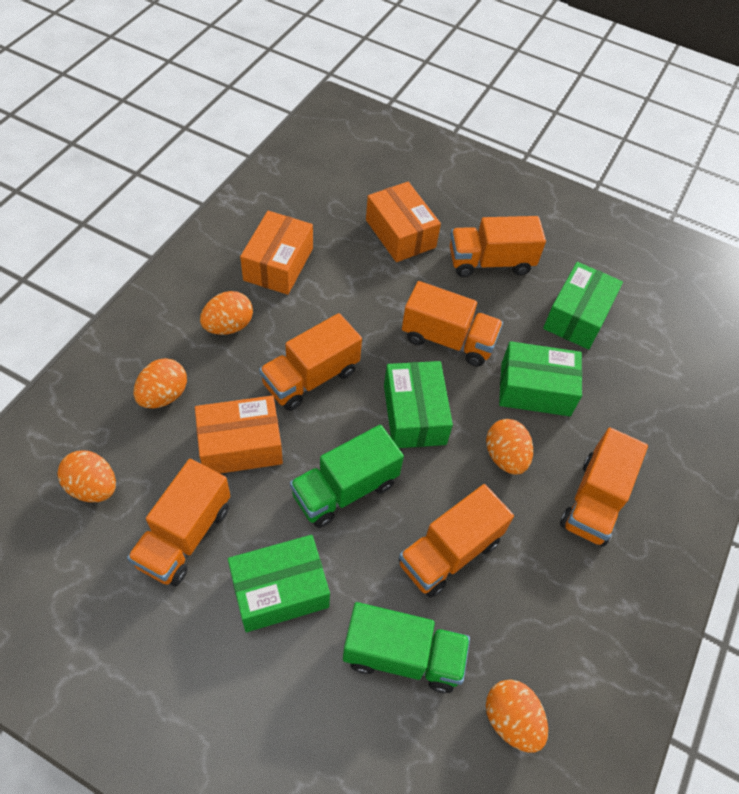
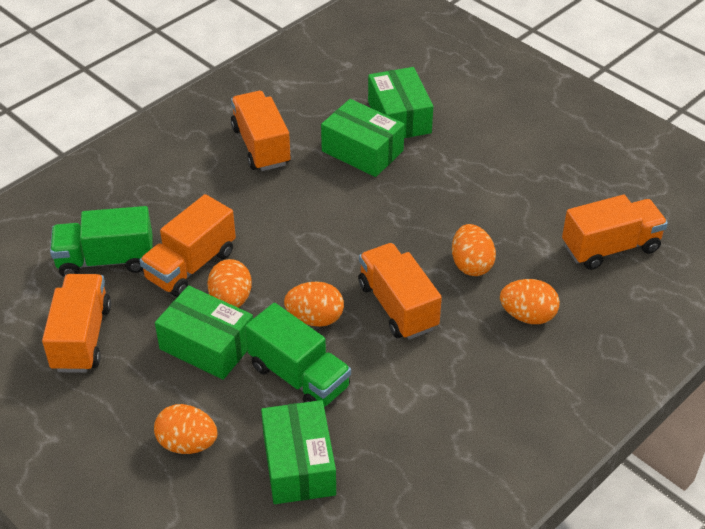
orange box: [195,396,283,474] [240,211,313,295] [366,182,441,262] = 3 -> none = 0
orange truck: [127,459,230,586] [259,313,362,411] [399,484,514,598] [402,281,503,367] [450,216,546,277] [560,428,648,547] = 6 -> [42,274,111,373] [139,194,236,297] [231,91,291,171] [358,243,442,340] [562,195,668,270] = 5

